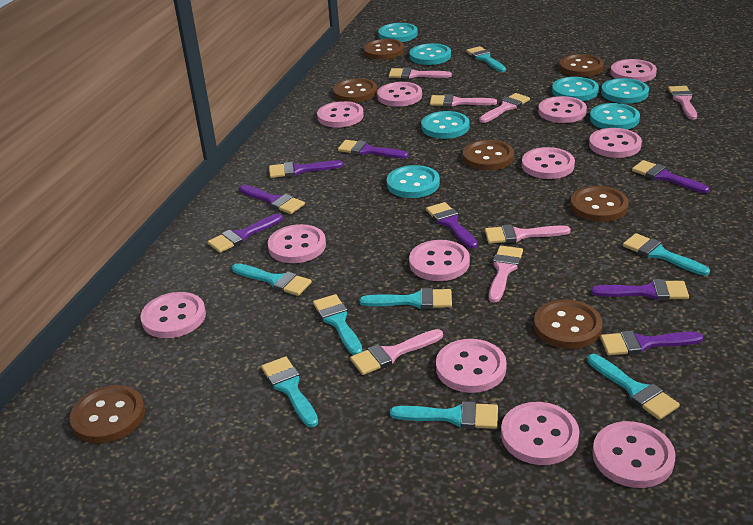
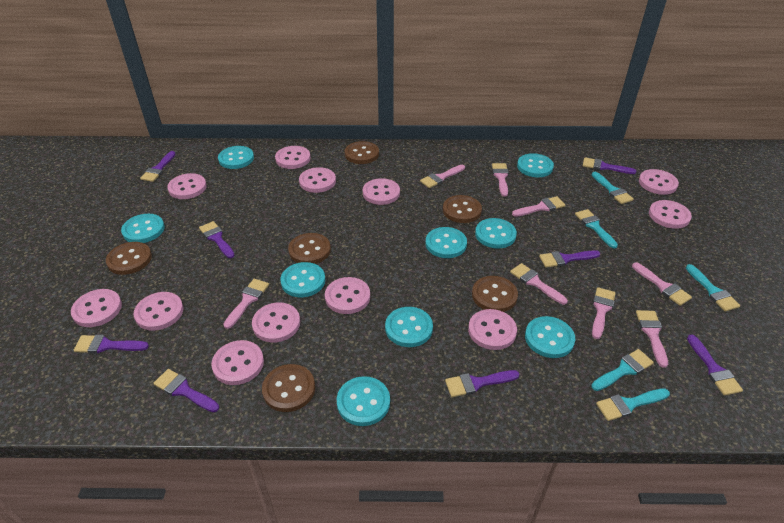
brown button: [70,385,145,444] [333,78,377,103] [363,39,404,60] [463,140,514,170] [534,300,603,349] [559,54,604,77] [570,186,629,222] = 7 -> [106,242,152,275] [262,364,315,412] [288,233,331,264] [345,141,379,164] [443,195,482,223] [472,276,518,312] = 6
pink brush: [350,329,443,375] [389,67,452,79] [430,94,497,107] [479,93,530,123] [485,225,571,244] [489,246,523,303] [668,86,697,120] = 7 -> [223,279,269,329] [420,165,465,188] [492,163,509,197] [510,263,568,305] [512,196,565,217] [592,287,616,339] [632,262,692,306] [636,310,668,368] = 8
turquoise brush: [232,263,312,296] [261,356,318,427] [313,294,363,355] [359,288,452,309] [390,401,498,429] [466,46,506,72] [587,354,680,420] [623,233,710,276] = 8 -> [575,209,618,249] [591,349,654,391] [592,172,634,204] [596,388,670,421] [686,264,740,312] = 5
turquoise button: [378,23,418,42] [387,165,440,198] [410,43,451,65] [421,111,469,139] [552,77,599,101] [590,103,640,129] [601,78,649,104] = 7 -> [121,214,165,243] [218,146,254,169] [280,262,325,297] [337,376,390,426] [385,307,433,347] [425,227,467,258] [475,218,517,249] [517,153,554,177] [525,316,575,358] = 9

